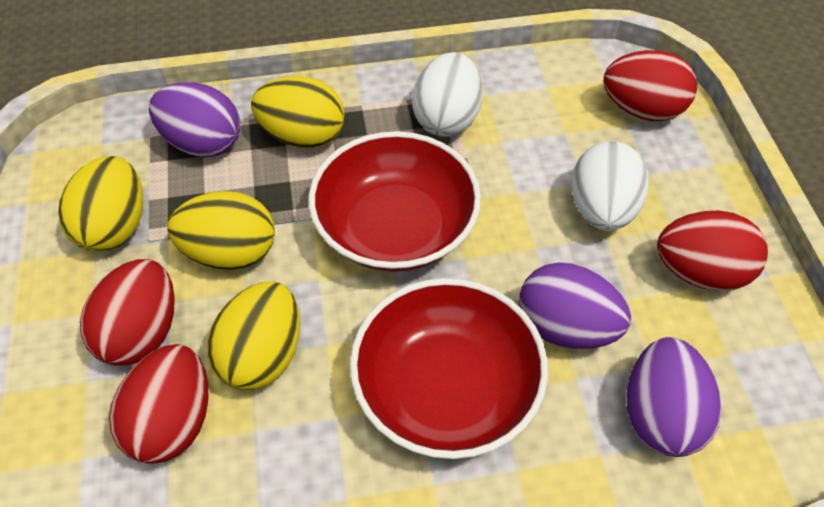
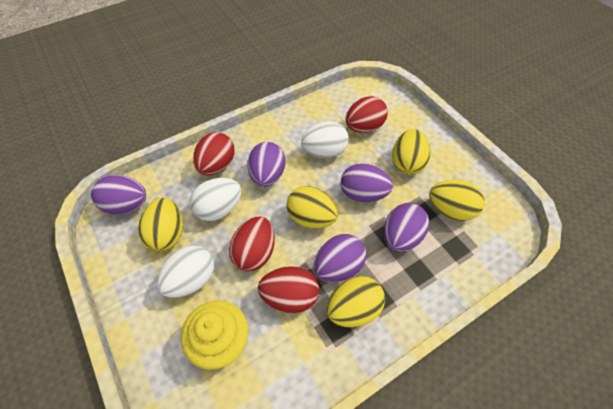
purple egg: [149,82,240,157] [519,262,631,349] [626,337,722,457] = 3 -> [91,175,146,214] [247,142,286,187] [313,234,366,282] [341,163,393,202] [384,203,429,252] = 5
red bowl: [309,131,481,272] [350,278,548,459] = 2 -> none = 0
white egg: [412,52,482,137] [571,141,649,231] = 2 -> [157,246,214,298] [190,178,241,221] [301,121,349,158] = 3
yellow cupcake: none = 0 -> [181,300,249,370] = 1
yellow egg: [58,156,143,252] [167,191,275,270] [207,282,300,390] [251,76,345,149] = 4 -> [138,198,183,252] [286,186,338,228] [327,276,385,327] [392,129,430,175] [429,180,484,221] = 5

